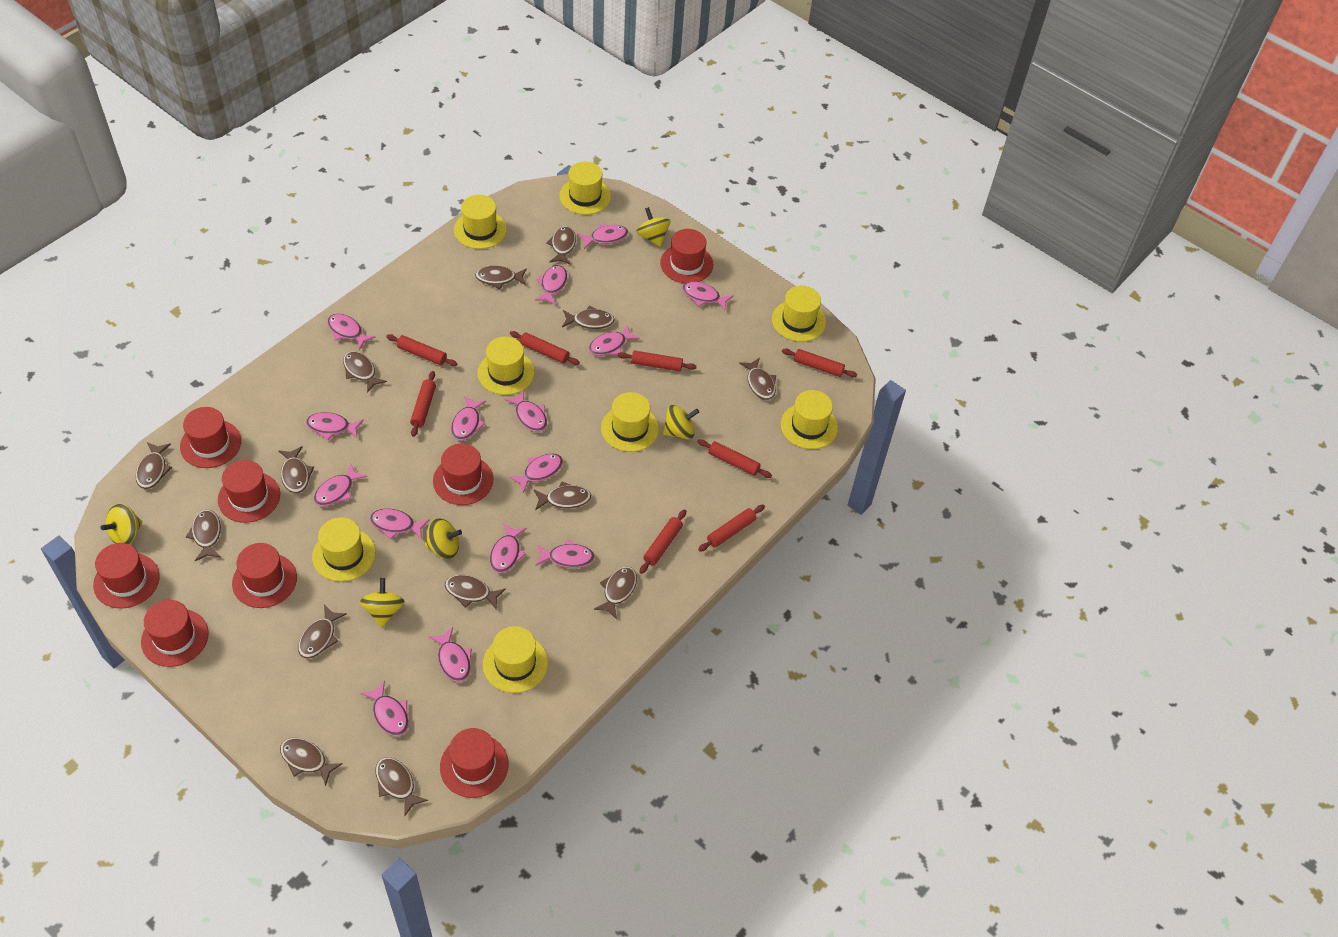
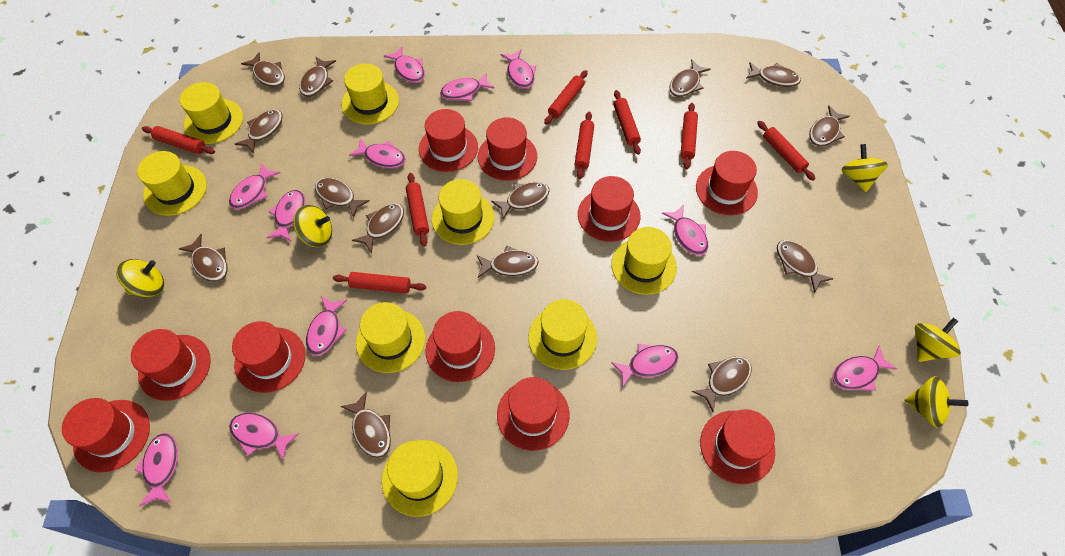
pink fish: [306,412,364,440] [314,463,367,506] [327,314,376,350] [361,681,409,737] [370,508,430,540] [429,627,472,682] [451,396,486,441] [490,523,527,573] [504,390,547,432] [509,453,563,493] [535,265,567,305] [536,539,595,568] [578,224,628,249] [588,325,640,356] [682,281,734,310] = 15 -> [134,433,178,506] [229,163,280,210] [229,413,299,461] [267,190,305,242] [306,297,347,356] [349,138,406,169] [384,47,425,83] [440,72,495,101] [501,49,536,89] [611,344,679,388] [662,205,708,256] [832,346,897,391] = 12
red hat: [93,543,160,608] [141,600,208,667] [180,407,241,468] [218,460,280,523] [232,543,297,608] [433,444,493,505] [440,728,509,798] [660,229,713,283] = 8 -> [62,398,150,473] [131,329,211,401] [232,321,305,393] [419,109,478,172] [426,311,495,382] [478,117,537,181] [497,377,570,451] [578,176,641,242] [696,151,758,215] [700,409,775,484] = 10

